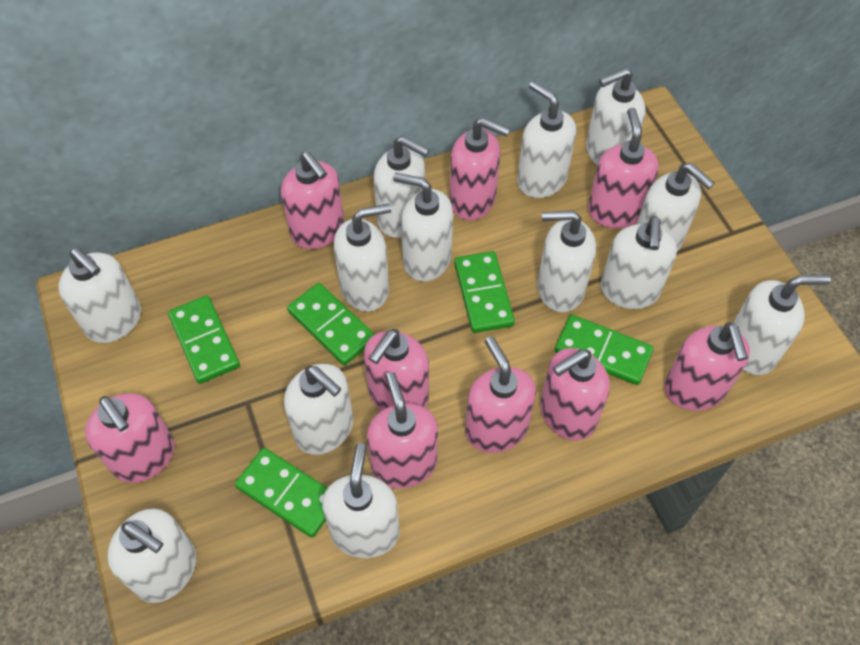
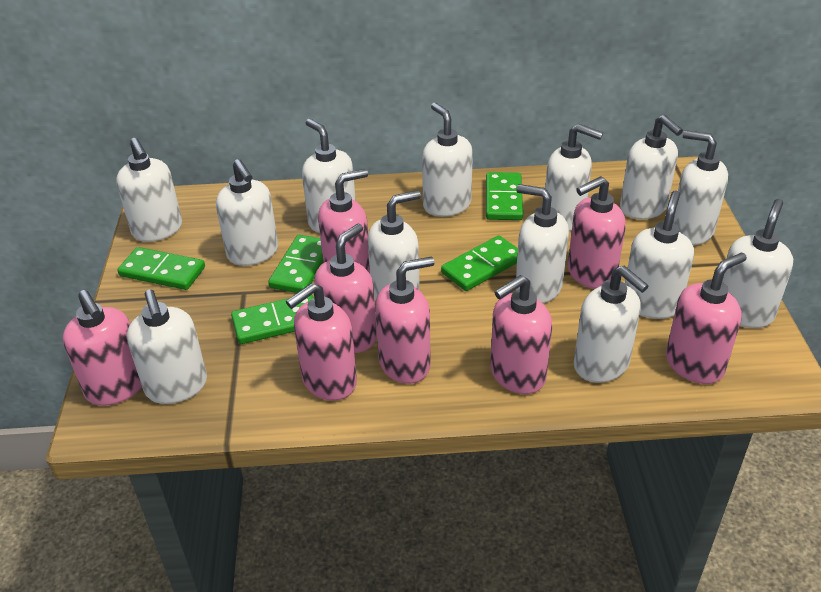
pink soap dispenser: [85,393,175,483] [281,151,344,249] [364,329,429,411] [367,372,438,488] [449,117,510,220] [465,336,536,453] [540,348,610,441] [588,108,659,228] [664,322,750,411] = 9 -> [63,290,142,406] [286,283,357,401] [315,223,377,353] [318,169,370,273] [375,256,435,384] [490,275,552,394] [568,176,626,289] [666,253,747,384] = 8

